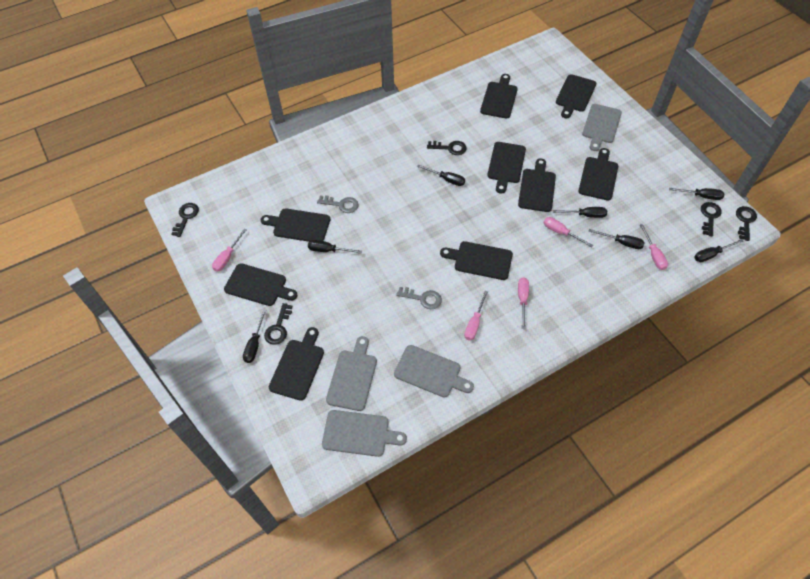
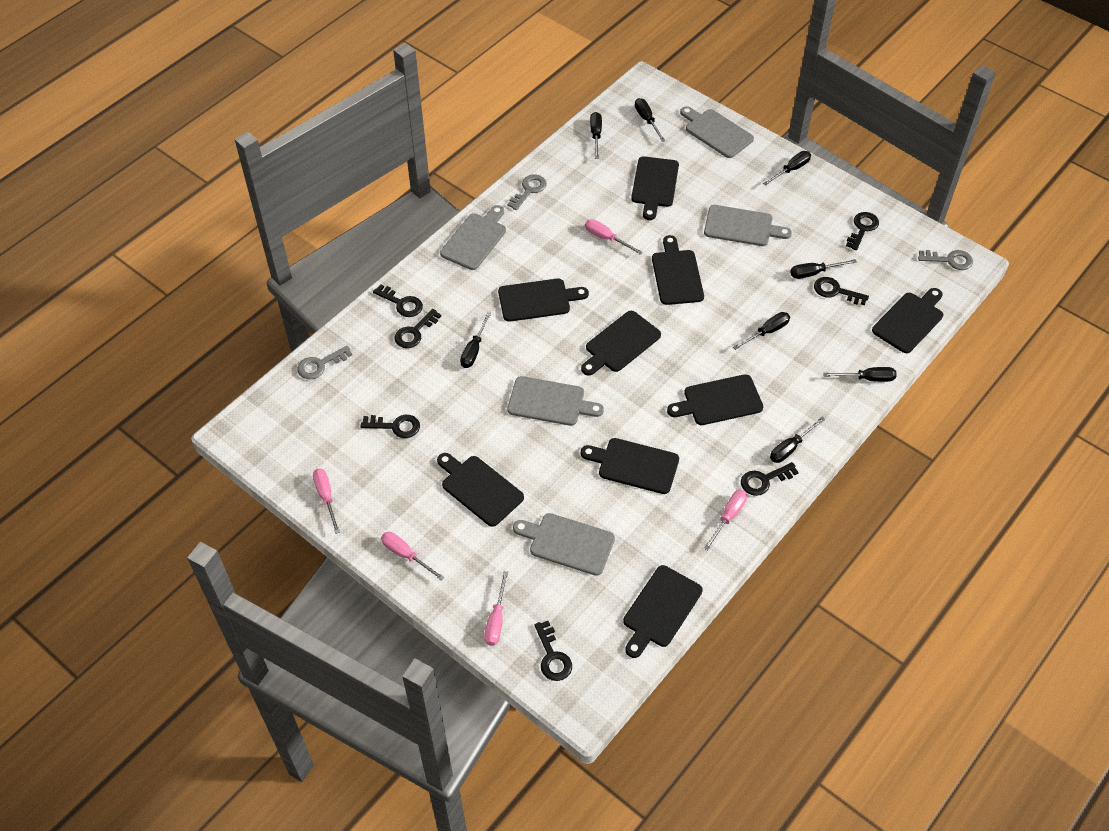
black key: [172,203,199,237] [264,303,292,345] [427,141,467,155] [701,202,721,237] [736,206,757,241] = 5 -> [361,415,420,438] [373,284,423,317] [395,309,441,348] [534,621,572,681] [741,462,799,496] [814,277,869,305] [846,212,879,250] = 7
black screwdriver: [243,309,266,363] [308,240,362,254] [417,165,465,186] [553,207,607,218] [589,229,644,249] [669,188,724,200] [694,239,744,262] = 7 -> [460,312,491,368] [590,112,602,159] [635,98,666,142] [733,312,790,350] [763,151,811,186] [770,417,825,463] [790,259,857,279] [823,367,896,382] = 8
grey cutting board: [322,410,407,457] [326,336,377,411] [394,345,474,398] [582,104,622,151] = 4 -> [440,205,506,270] [507,376,604,426] [513,513,615,576] [680,106,754,158] [704,205,792,246] = 5
grey key: [317,195,359,213] [396,287,442,309] = 2 -> [297,346,352,379] [507,175,547,210] [918,250,973,270] = 3

